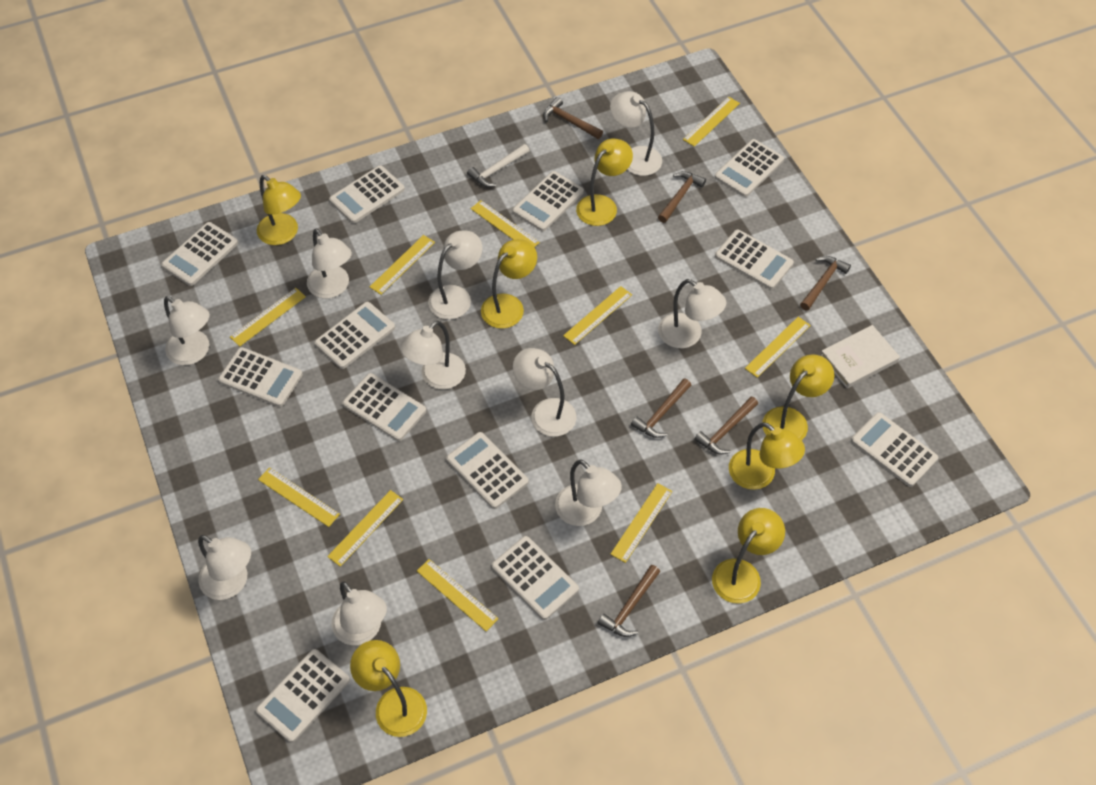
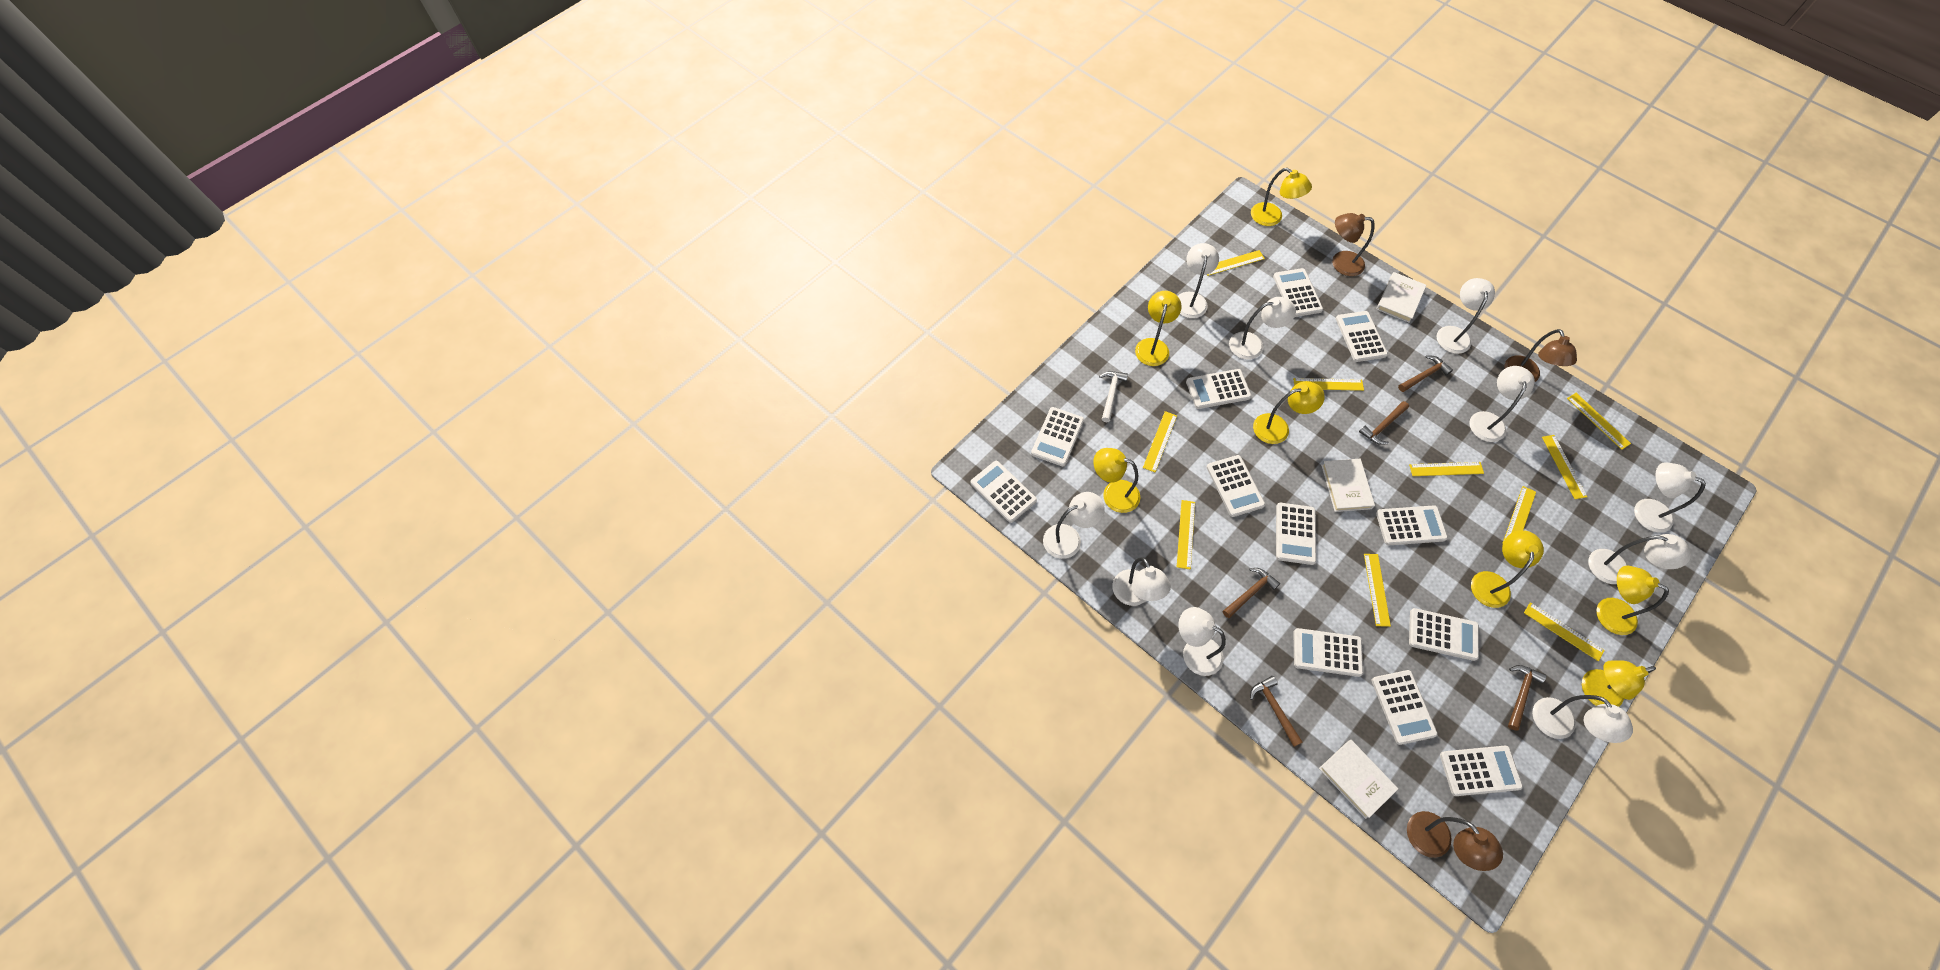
brown hammer: [543,97,603,139] [598,565,660,637] [631,379,691,438] [658,171,706,223] [694,397,758,454] [800,256,851,310] = 6 -> [1223,568,1280,618] [1250,676,1302,747] [1359,401,1409,445] [1398,355,1453,392] [1508,665,1546,731] = 5
brown lamp: none = 0 -> [1332,213,1375,276] [1407,811,1503,871] [1504,329,1577,382] = 3
white book: [820,325,900,388] = 1 -> [1319,740,1398,819] [1321,459,1375,512] [1376,272,1426,323] = 3

